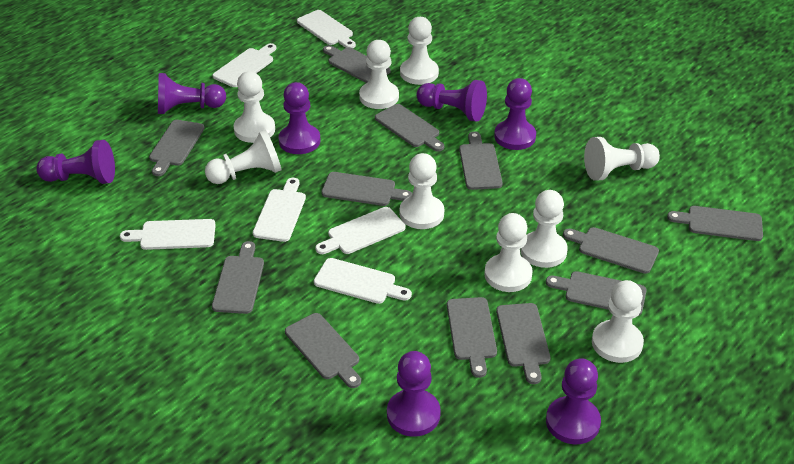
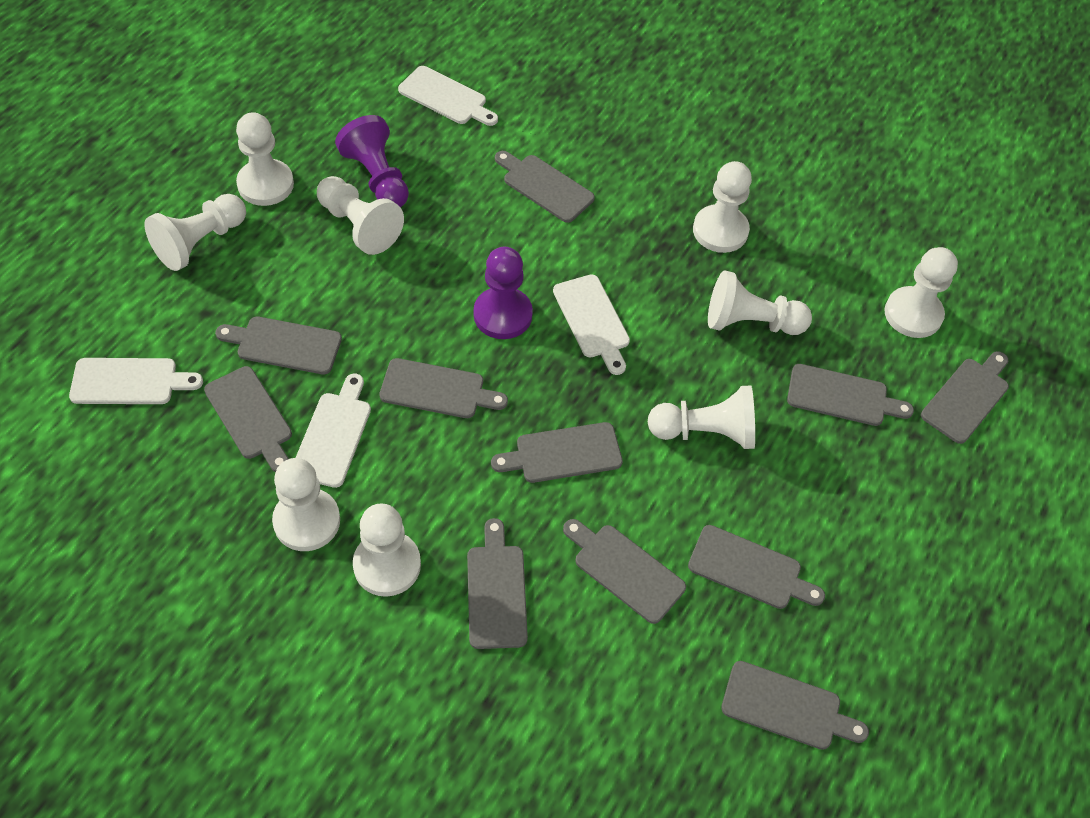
grey cutting board: [149,120,204,176] [212,241,264,314] [285,313,361,388] [321,172,412,206] [323,45,391,83] [375,104,444,152] [447,297,497,378] [459,131,503,190] [496,303,550,384] [546,271,647,315] [563,227,659,274] [667,206,763,241] = 12 -> [204,366,292,472] [215,317,342,374] [379,358,508,418] [467,518,528,649] [491,422,623,483] [495,151,595,223] [563,519,686,624] [688,525,825,609] [721,661,869,750] [787,364,914,426] [921,351,1009,444] = 11
purple pawn: [36,140,115,184] [158,73,226,114] [278,82,321,154] [387,351,441,437] [417,80,487,122] [494,78,536,150] [546,358,601,444] = 7 -> [335,115,409,207] [474,247,533,339] = 2
white cutting board: [120,219,216,250] [213,43,276,87] [253,178,306,242] [297,10,356,48] [314,258,412,304] [315,207,405,254] = 6 -> [69,358,203,404] [296,373,371,488] [398,66,498,126] [553,274,630,375] = 4

